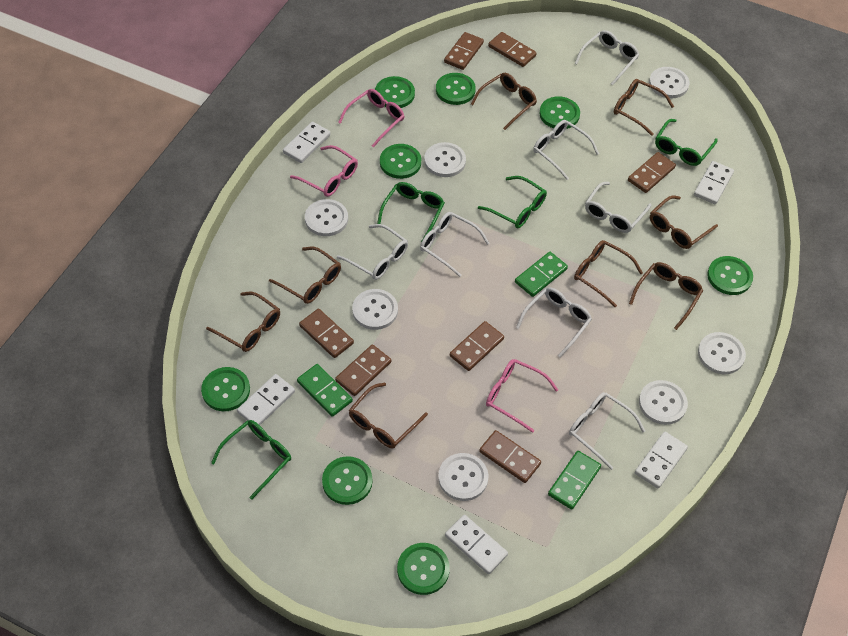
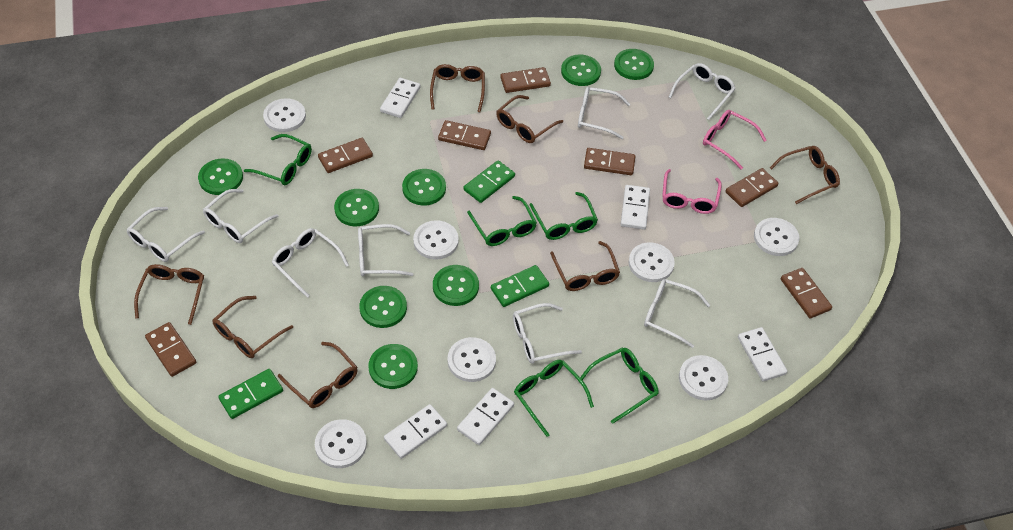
brown glasses: [206,292,280,352] [269,246,341,304] [349,382,428,449] [471,73,537,130] [574,240,643,307] [614,79,674,136] [629,262,703,330] [650,196,718,249] = 8 -> [134,264,204,325] [213,296,293,358] [278,342,357,408] [430,64,485,112] [496,95,563,143] [550,241,620,291] [770,146,840,204] = 7
green glasses: [211,420,291,500] [377,182,445,242] [478,176,547,228] [655,119,718,166] = 4 -> [244,134,312,185] [467,196,537,246] [514,360,594,437] [530,192,598,240] [580,347,659,424] = 5
pink glasses: [290,145,358,197] [338,89,404,148] [486,359,558,433] = 3 -> [662,169,722,214] [703,110,767,170] = 2
white glasses: [337,224,408,280] [420,212,489,277] [516,288,592,358] [533,120,599,180] [569,392,645,470] [575,30,639,85] [585,182,651,233] = 7 -> [126,207,205,262] [203,189,279,243] [272,228,349,298] [358,224,414,276] [513,303,582,364] [578,87,630,139] [644,279,710,348] [669,63,736,120] = 8

